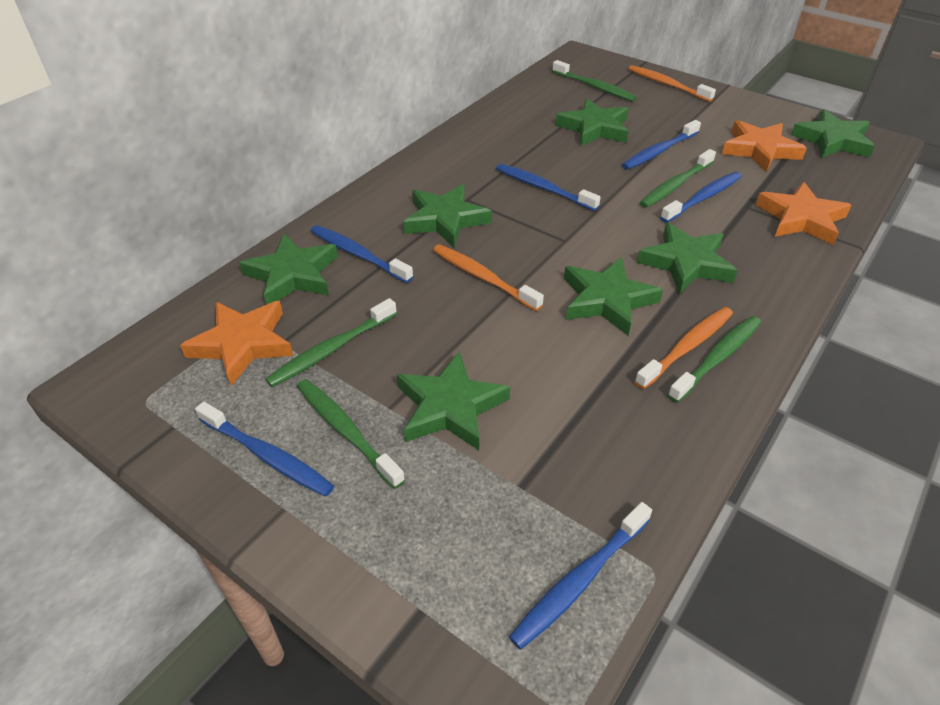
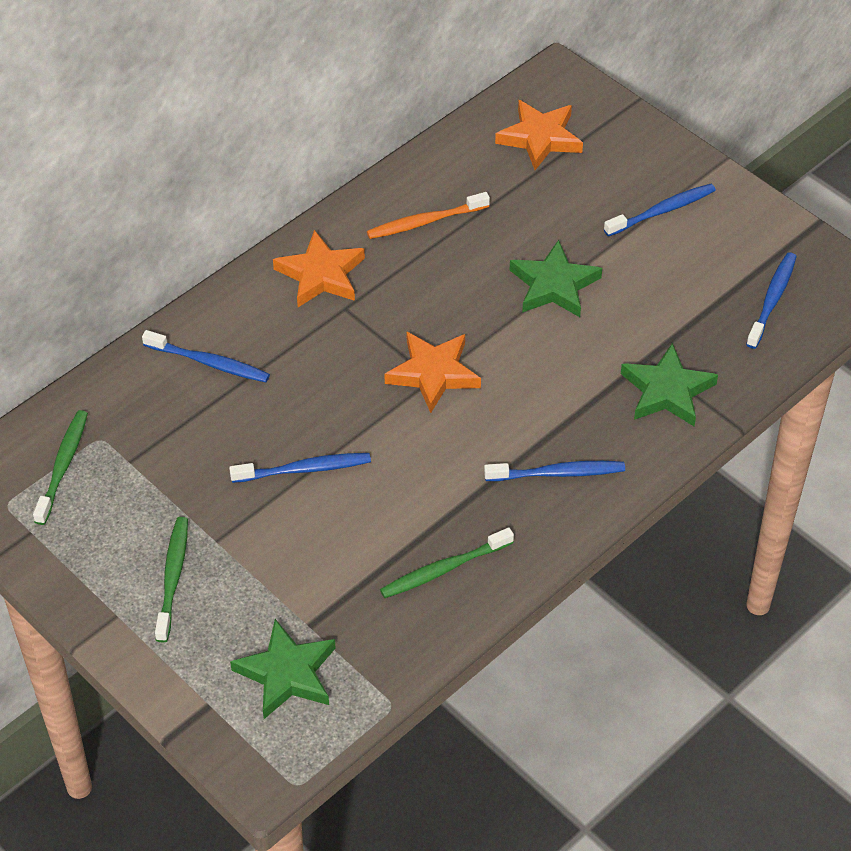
blue toothbrush: [195,401,334,496] [311,225,413,283] [496,164,601,211] [509,502,652,649] [622,120,701,170] [660,172,742,223] = 6 -> [142,330,270,382] [229,453,371,483] [484,461,625,481] [604,184,716,237] [746,252,797,349] = 5
green star: [239,234,338,305] [397,351,510,450] [403,184,492,247] [555,98,629,146] [564,257,663,335] [637,223,738,294] [791,109,875,158] = 7 -> [230,619,336,719] [509,240,602,317] [621,343,718,426] = 3
green toothbrush: [265,298,397,387] [297,379,405,489] [552,60,636,101] [640,149,716,208] [668,316,761,403] = 5 -> [33,410,88,525] [155,517,188,643] [380,528,514,598] = 3
orange toothbrush: [433,244,544,311] [628,65,716,102] [634,307,733,389] = 3 -> [367,192,490,239] = 1

